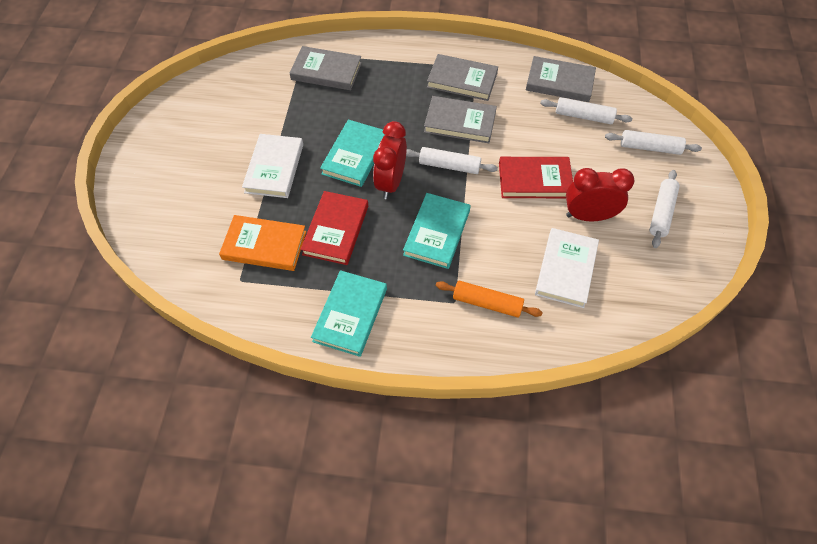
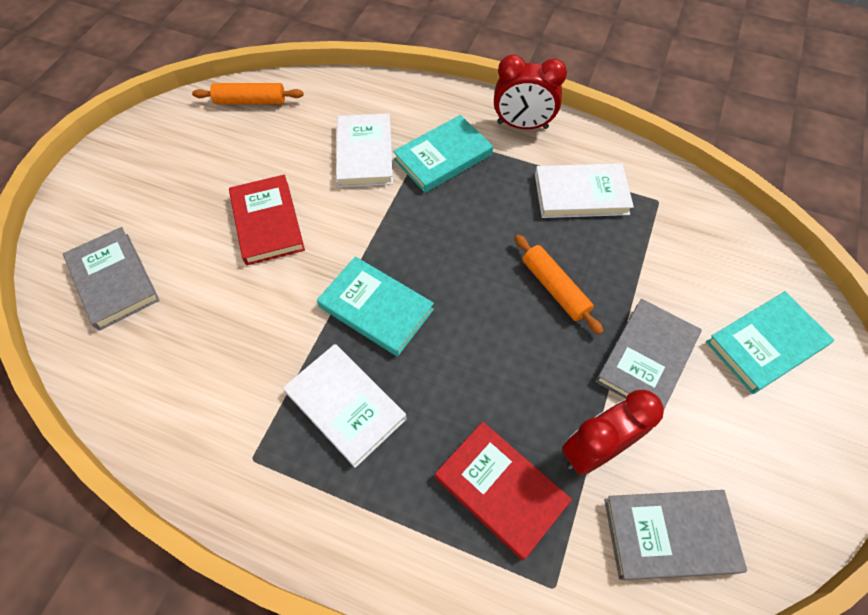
grey book: [290,46,362,90] [424,96,497,143] [427,54,498,101] [526,56,596,102] = 4 -> [63,227,160,330] [595,299,702,409] [604,490,747,580] = 3
orange book: [219,215,306,271] = 1 -> none = 0
orange rolling pin: [436,281,543,317] = 1 -> [192,83,304,104] [515,235,604,335] = 2
white book: [242,134,303,198] [535,228,599,308] = 2 -> [283,344,407,468] [336,113,393,187] [535,163,634,218] = 3
white rolling pin: [406,147,498,174] [540,97,632,124] [605,130,702,155] [649,170,680,248] = 4 -> none = 0

